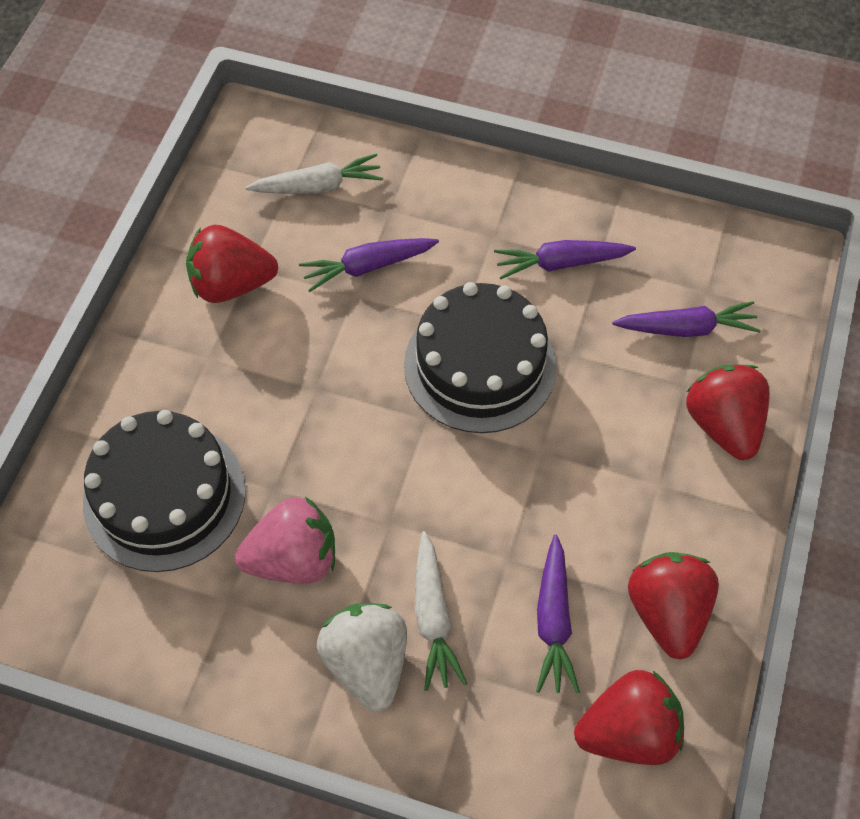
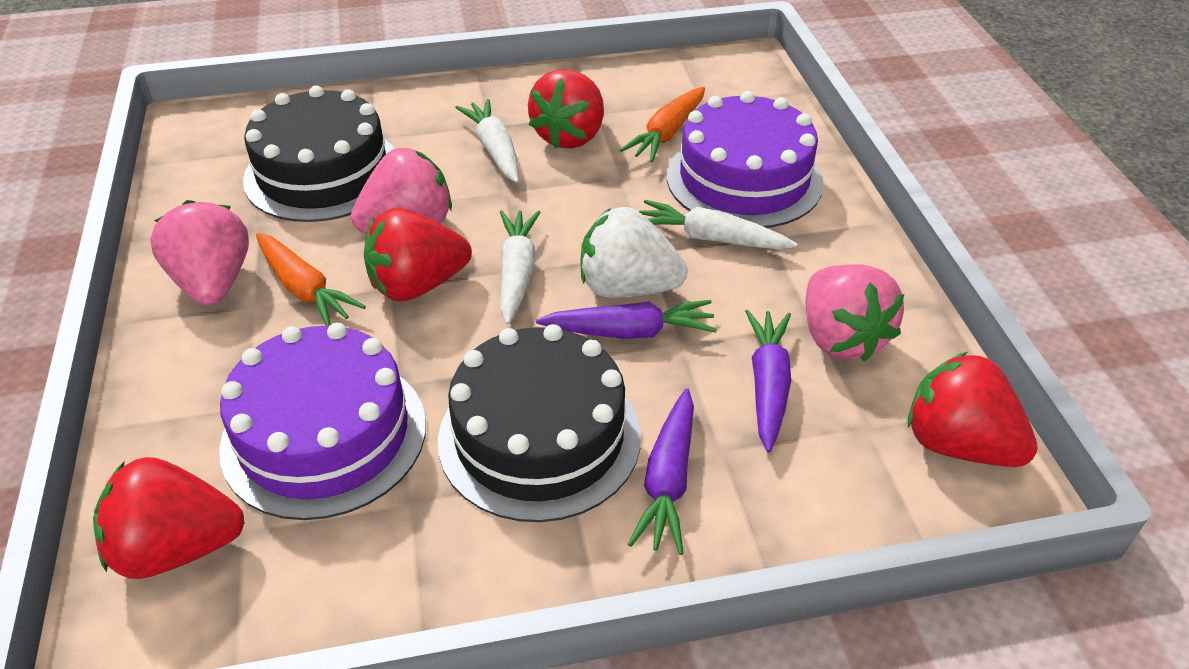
orange carrot: none = 0 -> [256,233,366,326] [620,86,705,162] = 2
pink strawberry: [235,497,335,584] = 1 -> [150,200,249,305] [351,148,452,233] [805,264,904,362] = 3
purple cake: none = 0 -> [219,323,426,520] [667,91,824,228] = 2
purple carrot: [299,238,439,292] [494,240,636,279] [536,534,580,694] [612,301,761,337] = 4 -> [536,300,717,339] [628,388,694,555] [745,310,791,453] = 3
white carrot: [246,153,383,194] [415,531,467,691] = 2 -> [455,99,519,183] [500,210,540,324] [639,200,797,249] = 3

